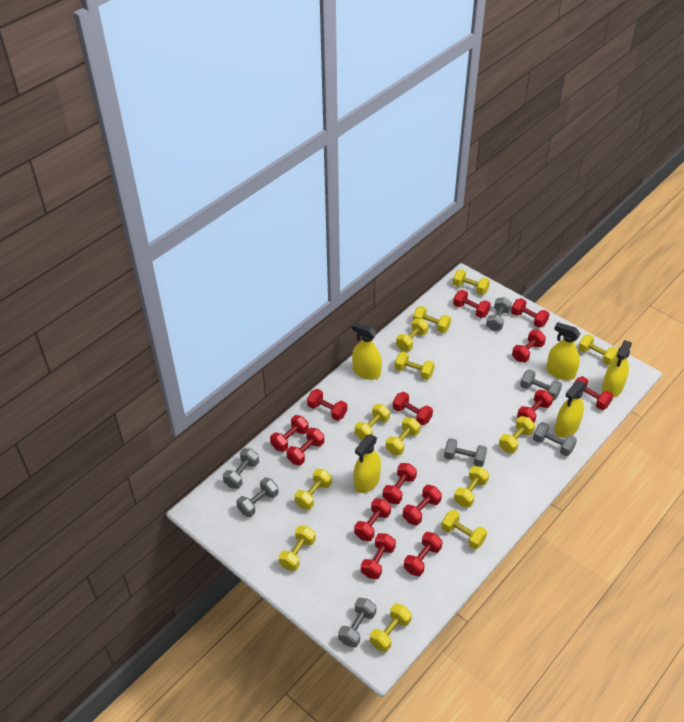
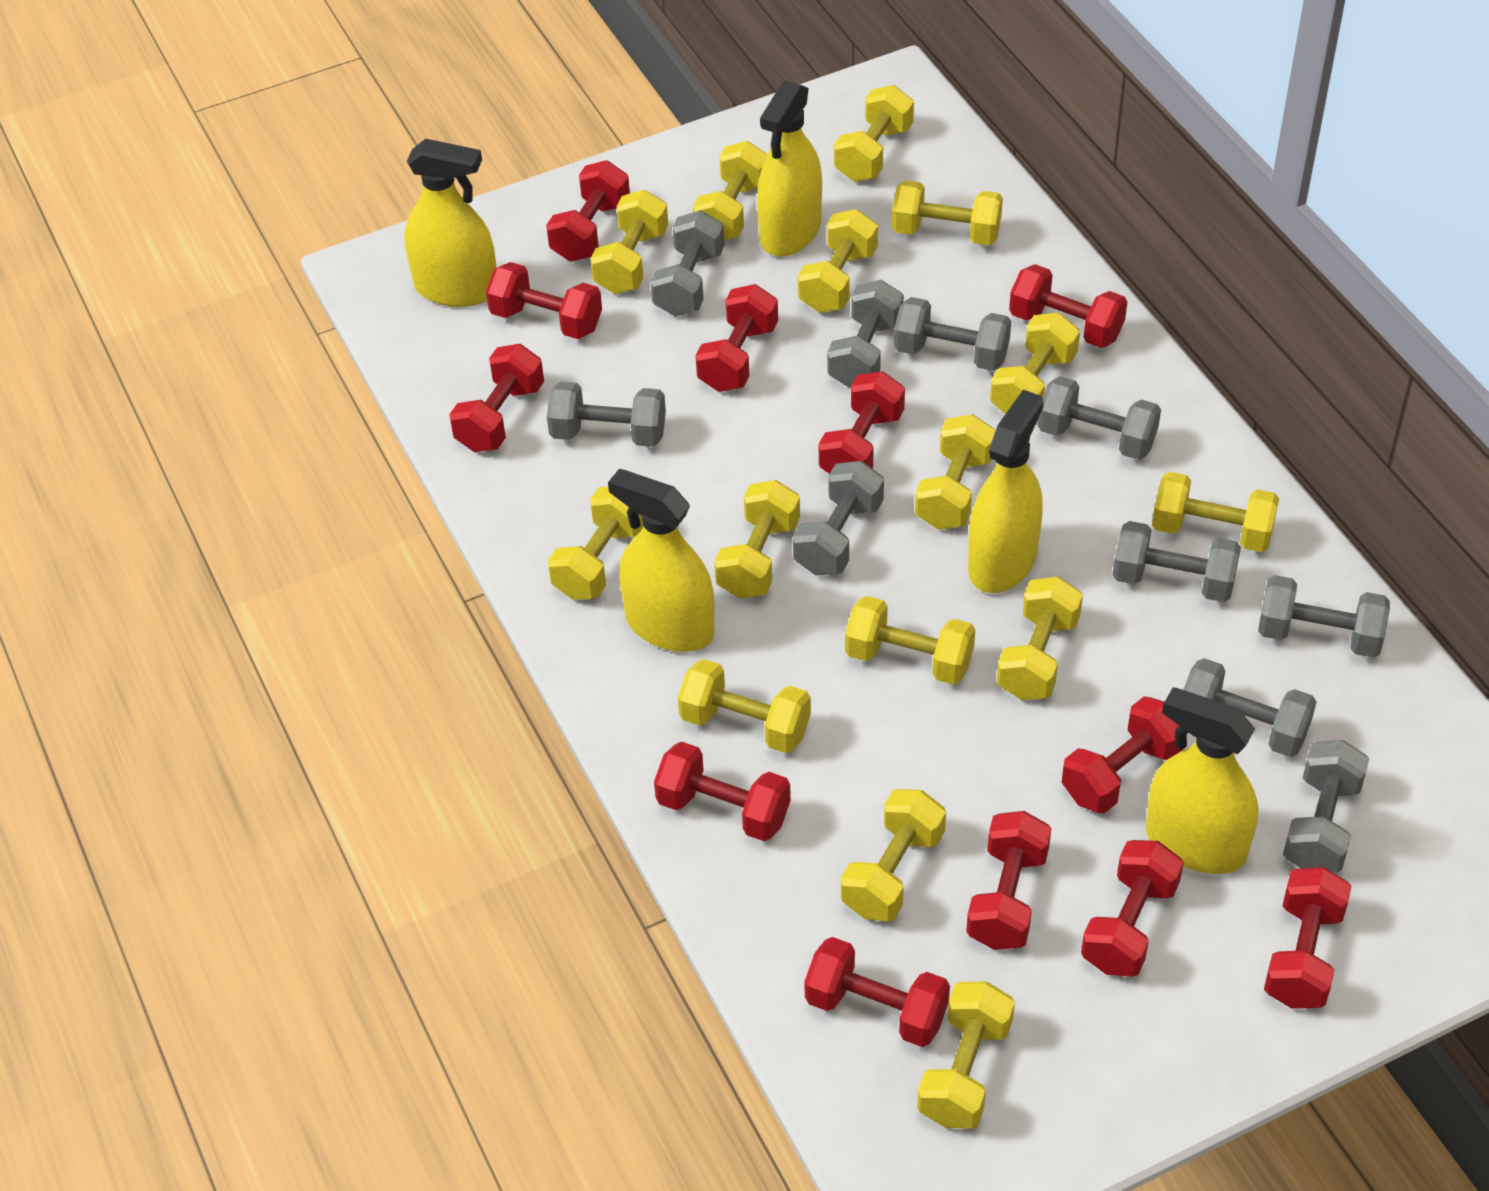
grey dumbbell: [223,448,259,489] [236,477,279,517] [338,598,376,648] [444,438,487,467] [486,297,512,331] [520,369,562,400] [533,422,577,456] = 7 -> [547,381,666,447] [651,210,724,316] [793,461,884,575] [827,280,904,388] [894,297,1011,371] [1038,377,1161,460] [1112,521,1241,602] [1183,658,1316,757] [1258,575,1390,658] [1283,740,1369,873] = 10
red dumbbell: [270,415,309,452] [286,428,324,466] [307,389,347,421] [354,498,391,541] [361,533,396,579] [382,463,417,504] [393,392,433,425] [403,485,442,526] [404,532,442,576] [453,290,491,318] [511,298,549,328] [512,330,546,362] [517,389,553,422] [572,376,613,410] = 14 -> [449,344,544,452] [486,262,602,339] [546,160,630,261] [654,742,791,841] [696,284,778,392] [804,937,950,1047] [819,371,905,474] [966,811,1051,950] [1009,264,1127,348] [1062,696,1183,813] [1081,840,1184,977] [1264,867,1351,1009] = 12
yellow dumbbell: [278,525,316,571] [294,469,332,510] [355,404,390,440] [370,603,412,652] [386,417,420,455] [395,352,435,380] [396,319,429,351] [413,306,451,333] [441,510,487,549] [453,269,490,295] [454,466,489,507] [499,416,535,453] [578,334,618,365] = 13 -> [548,486,643,600] [591,190,668,294] [678,659,811,753] [693,141,768,240] [715,480,800,599] [798,209,878,313] [834,85,914,182] [841,789,946,921] [845,596,975,685] [892,180,1003,245] [915,414,996,530] [917,982,1015,1129] [990,313,1080,414] [997,576,1083,700] [1152,472,1279,552] = 15

